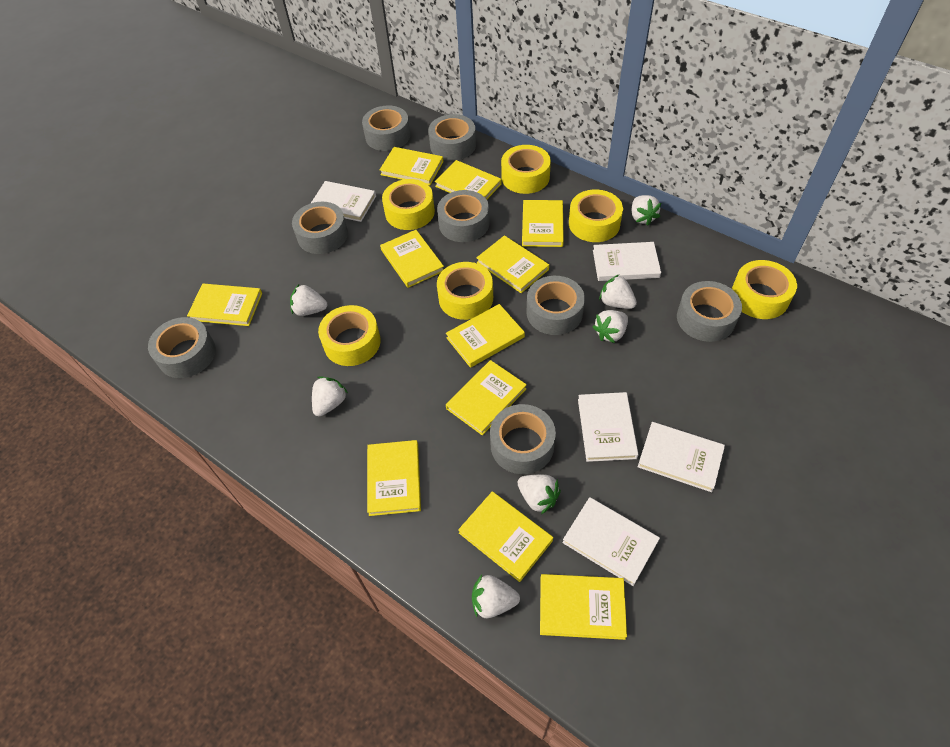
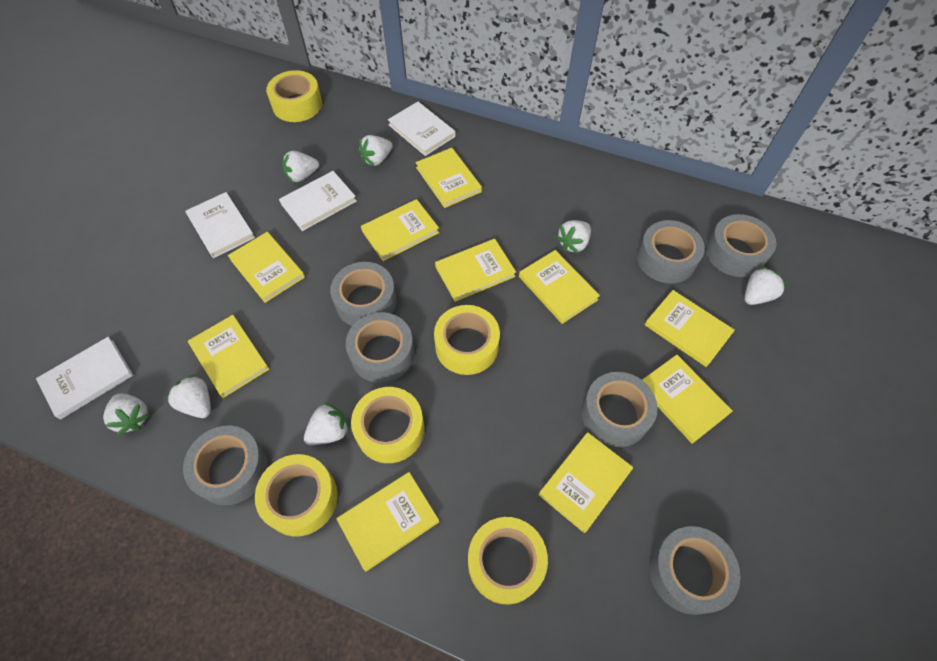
grey tape: [148,317,216,378] [292,202,348,254] [362,105,410,151] [428,114,476,161] [437,190,490,242] [490,404,556,474] [526,276,585,335] [677,281,742,342] = 8 -> [183,426,268,505] [330,262,397,326] [346,312,414,383] [581,372,658,447] [637,220,705,283] [649,526,740,615] [706,214,776,277] = 7
white book: [311,181,376,222] [562,497,660,586] [578,392,639,462] [593,242,661,281] [638,422,725,492] = 5 -> [36,337,133,420] [185,192,255,258] [279,171,357,231] [388,102,456,156] = 4
yellow book: [187,284,262,326] [367,440,421,516] [380,147,443,185] [380,230,444,288] [435,160,502,200] [446,304,525,368] [446,360,527,435] [458,491,553,582] [476,235,549,293] [522,200,564,247] [540,574,627,640] = 11 -> [188,315,269,398] [228,232,305,303] [336,472,439,572] [361,199,439,261] [416,148,482,208] [435,239,516,302] [519,250,600,324] [538,432,633,533] [642,355,733,444] [645,290,735,367] = 10
yellow tape: [318,305,381,366] [382,179,435,230] [437,262,493,320] [501,145,551,194] [569,190,623,242] [732,260,797,319] = 6 -> [255,454,338,537] [266,70,322,122] [351,387,425,463] [434,305,500,375] [468,517,548,604] = 5

